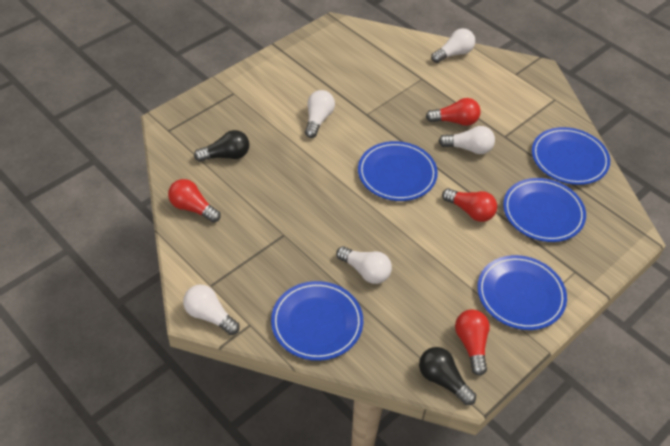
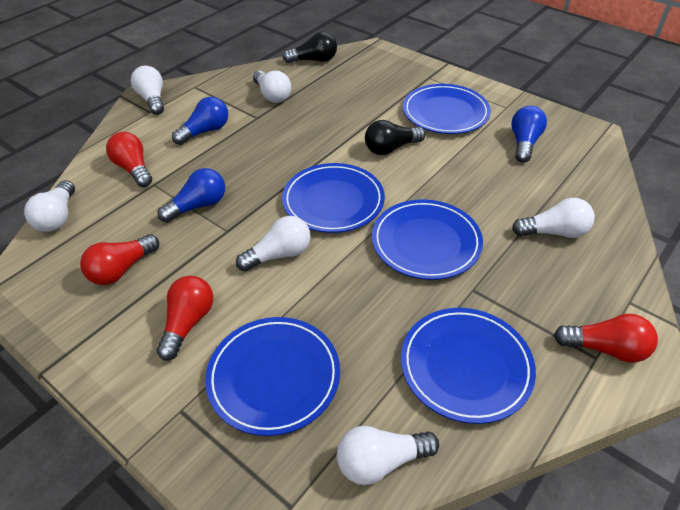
blue light bulb: none = 0 -> [157,168,225,223] [172,97,228,145] [511,106,547,162] = 3
white light bulb: [183,285,240,335] [305,90,335,138] [336,246,392,284] [431,28,475,63] [439,126,495,154] = 5 -> [24,180,75,232] [131,66,164,115] [236,216,311,271] [253,71,291,103] [337,426,439,485] [512,198,595,238] = 6

